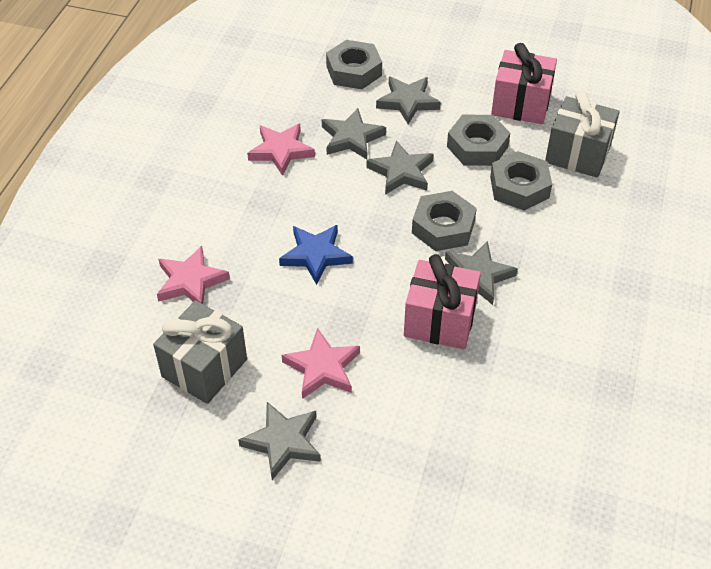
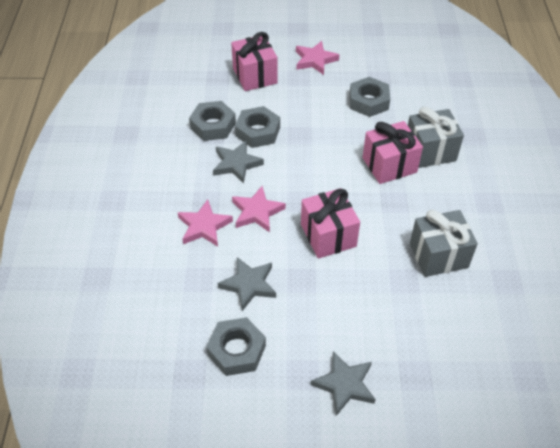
blue star: [279,225,353,285] = 1 -> none = 0
grey star: [238,402,321,480] [322,108,386,159] [367,140,433,195] [376,77,441,124] [445,241,518,305] = 5 -> [213,141,264,184] [218,257,276,311] [311,351,376,416] = 3
pink gift: [404,254,481,349] [491,43,557,124] = 2 -> [231,32,278,91] [301,188,360,259] [363,121,423,184] = 3

